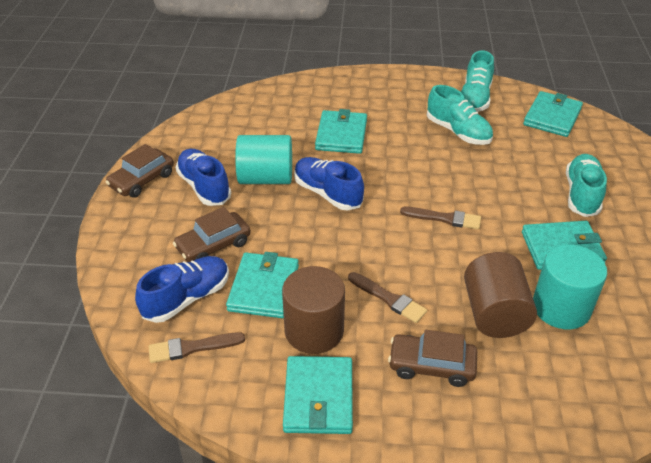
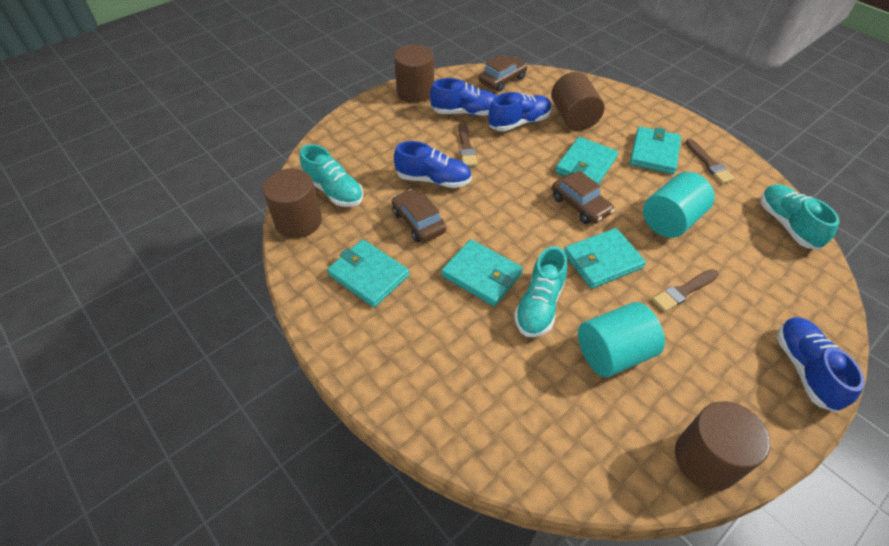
blue shoe: [135,256,229,323] [176,149,231,206] [294,157,364,210] = 3 -> [394,141,472,188] [430,78,496,116] [489,92,552,131] [777,317,865,412] = 4
brown cylinder: [282,266,345,354] [464,252,537,338] = 2 -> [263,169,322,238] [394,45,434,103] [551,72,605,131] [675,401,770,491] = 4

